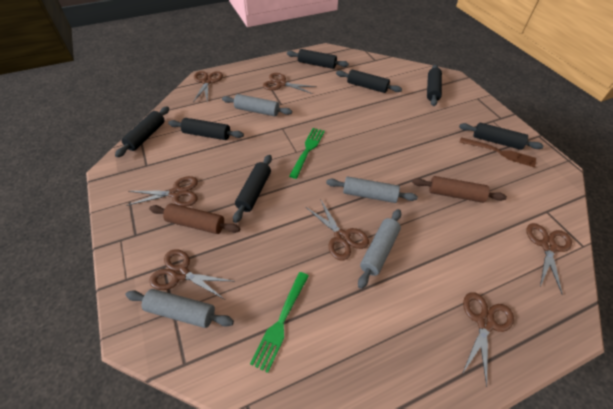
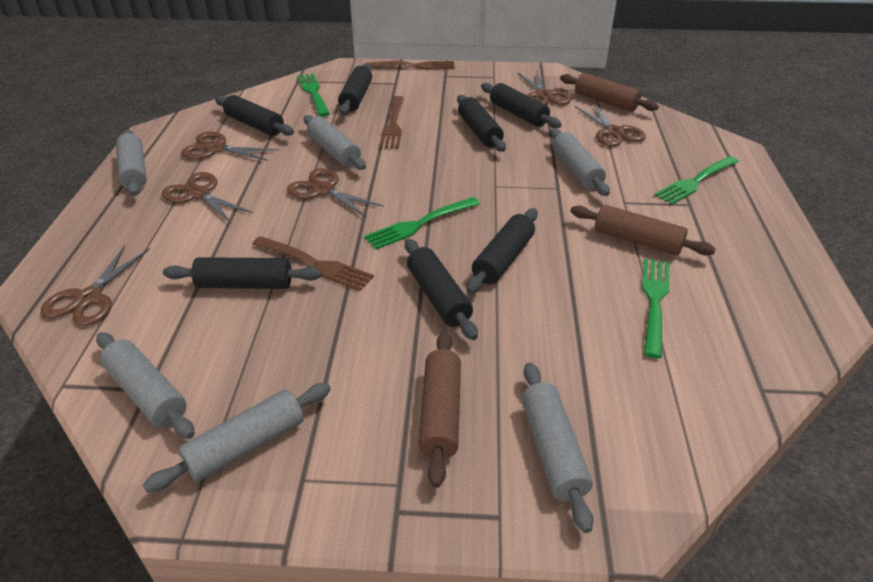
brown fork: [460,137,536,167] = 1 -> [252,236,374,291] [365,61,455,70] [379,96,403,149] = 3
brown rolling pin: [149,204,240,234] [412,176,507,203] = 2 -> [418,332,461,488] [560,73,659,111] [570,205,715,256] = 3
brown scissors: [126,176,198,207] [149,249,233,299] [193,71,223,103] [263,73,317,94] [306,199,369,261] [462,292,514,387] [526,223,572,295] = 7 -> [41,245,150,326] [162,172,253,223] [181,132,279,161] [287,168,384,218] [517,70,571,105] [575,102,646,147] = 6
green fork: [250,272,309,373] [289,128,325,179] = 2 -> [297,73,330,117] [364,197,480,249] [642,258,669,358] [654,156,739,205] = 4
grey rolling pin: [125,289,234,328] [222,94,292,116] [326,176,418,203] [358,209,401,289] = 4 -> [96,332,195,439] [116,130,147,196] [143,383,331,493] [304,115,366,170] [522,363,594,533] [550,128,610,196] = 6

